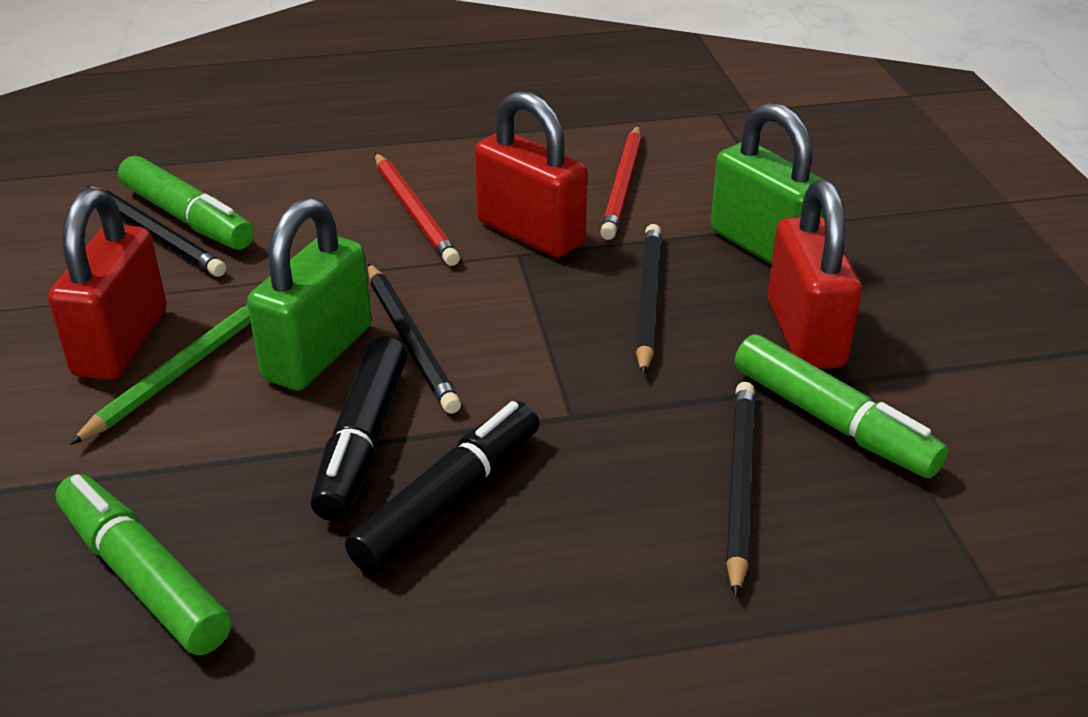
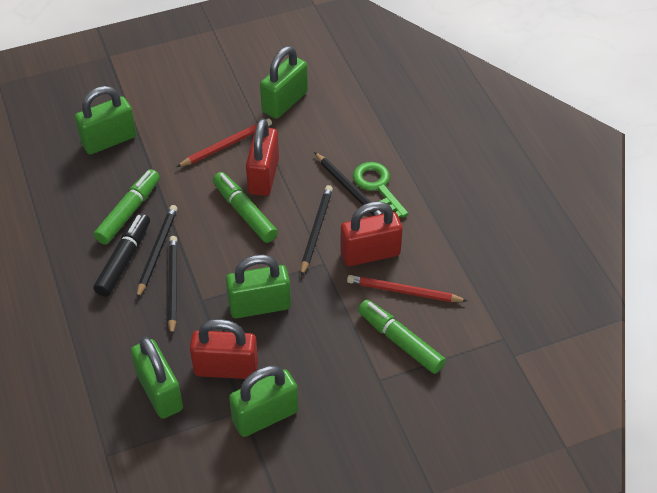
black marker: [311,336,407,521] [345,401,540,575] = 2 -> [93,213,150,297] = 1
green key: none = 0 -> [353,162,409,218] = 1
green padlock: [247,197,372,391] [710,102,824,265] = 2 -> [75,86,137,155] [131,337,183,419] [226,255,291,318] [229,365,298,437] [260,46,308,119] = 5
green pencil: [70,303,251,445] = 1 -> none = 0

